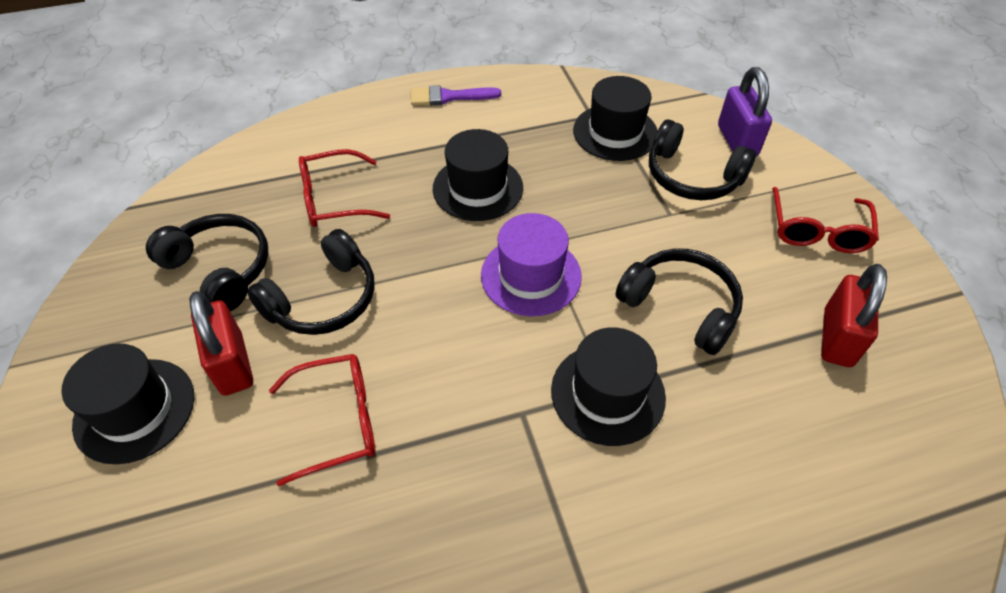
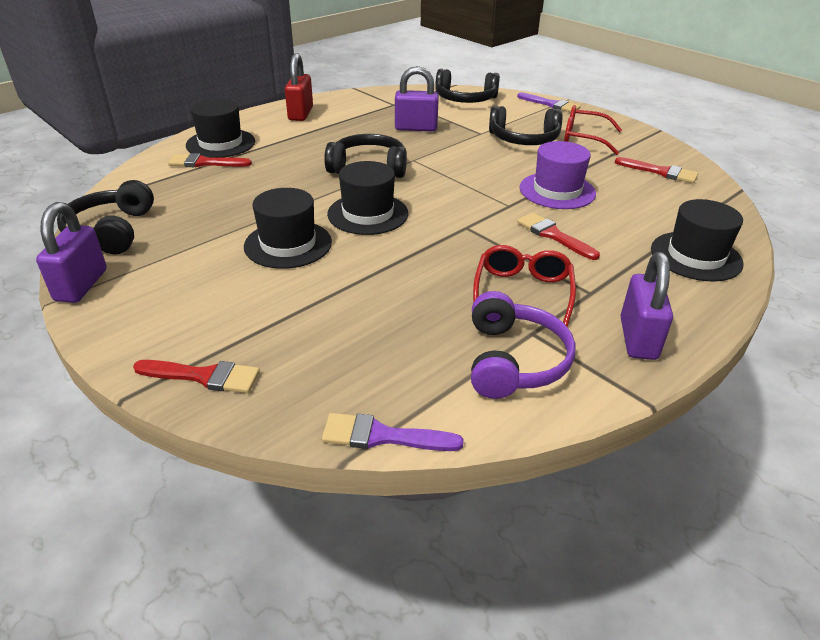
purple brush: [411,85,501,105] = 1 -> [322,413,464,451] [517,92,581,112] = 2
purple headphones: none = 0 -> [471,291,576,399] = 1
purple padlock: [718,67,772,156] = 1 -> [36,202,107,303] [395,66,439,131] [621,252,673,360] = 3
red brush: none = 0 -> [133,360,260,393] [168,153,252,167] [517,212,600,260] [615,157,698,183] = 4
red glasses: [269,354,375,486] [299,149,390,227] [772,187,879,253] = 3 -> [473,245,576,327] [564,105,622,155] = 2
red padlock: [189,291,253,396] [821,264,887,367] = 2 -> [285,53,313,121] = 1

